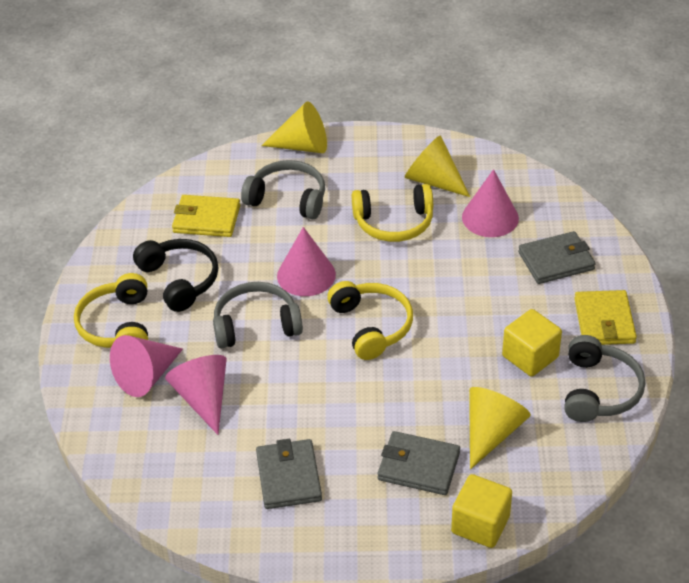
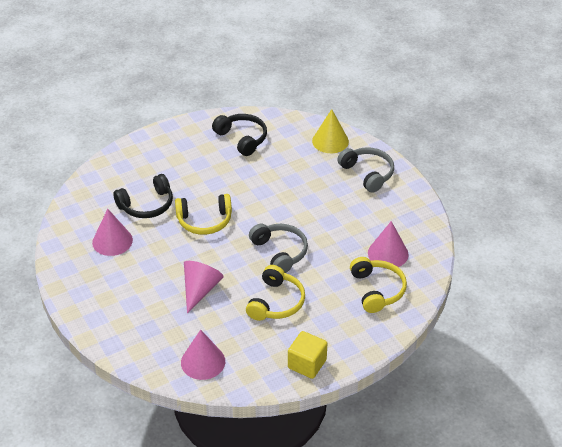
black headphones: [133,239,218,312] = 1 -> [113,174,173,218] [212,114,267,156] = 2
grey headphones: [213,282,303,348] [241,160,325,219] [564,335,645,422] = 3 -> [249,224,308,273] [337,147,394,193] = 2
grey wallet: [256,439,322,509] [378,431,460,495] [518,231,596,284] = 3 -> none = 0
yellow cone: [261,102,327,153] [405,135,470,197] [469,387,531,470] = 3 -> [312,109,349,153] = 1
yellow cube: [451,474,512,548] [502,309,562,376] = 2 -> [288,331,327,379] = 1
yellow wallet: [172,195,240,237] [574,290,637,345] = 2 -> none = 0

